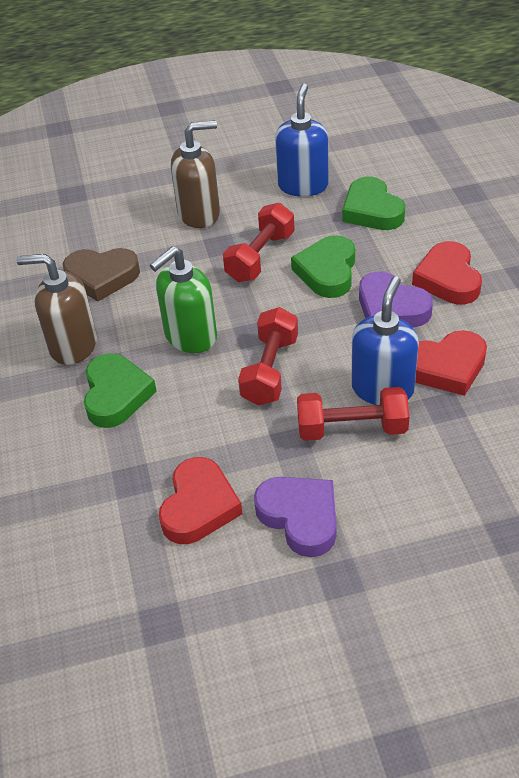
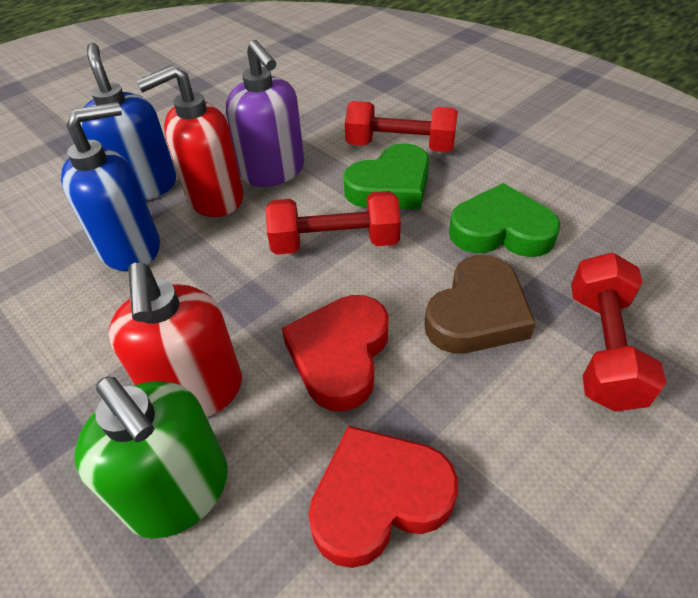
brown soap dispenser: [16,254,97,365] [171,120,220,228] = 2 -> none = 0
green heart: [84,353,157,428] [291,235,355,298] [342,177,405,230] = 3 -> [343,143,429,209] [449,183,561,257] = 2
purple heart: [254,477,336,557] [359,272,433,328] = 2 -> none = 0
purple soap dispenser: none = 0 -> [226,40,304,187] = 1
red heart: [159,457,242,544] [412,241,482,304] [415,330,487,396] = 3 -> [282,295,388,412] [308,426,458,568] = 2
red soap dispenser: none = 0 -> [108,263,242,417] [136,65,244,217] = 2

